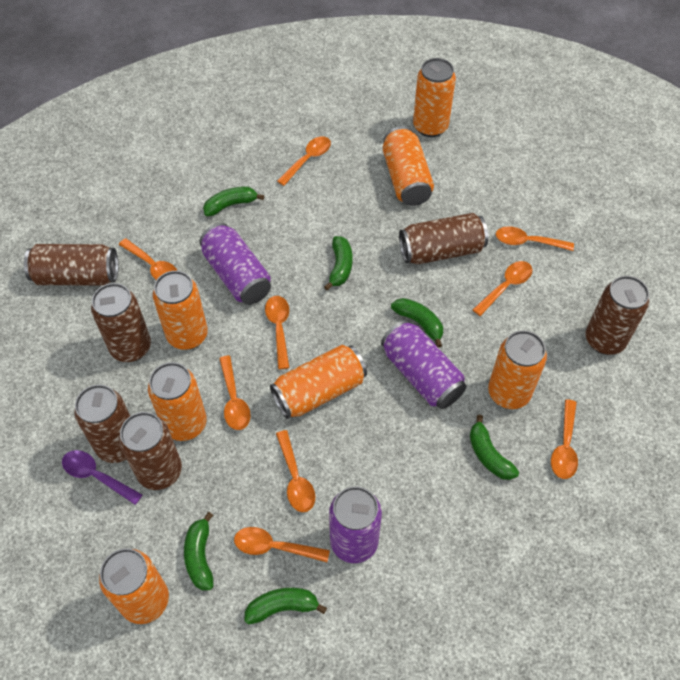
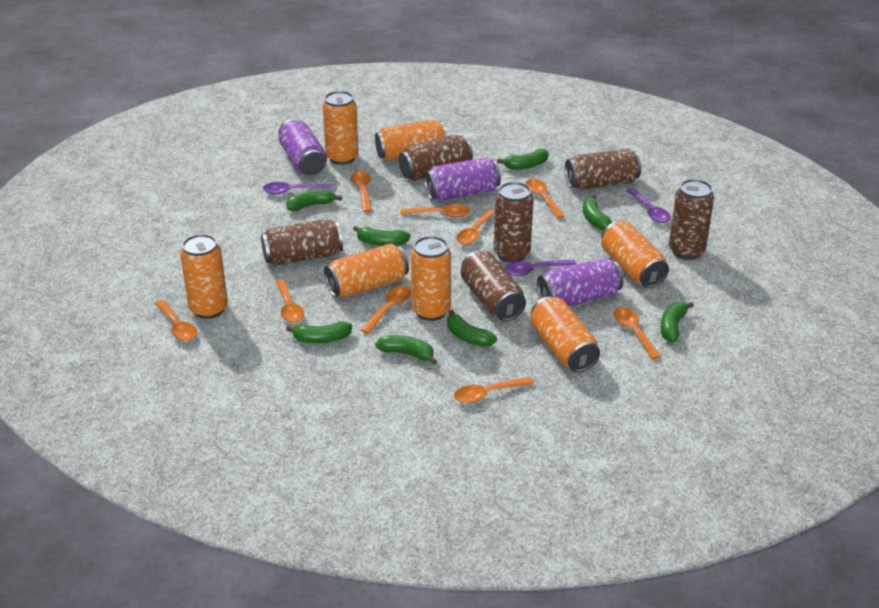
green banana: [184,512,214,590] [203,187,264,216] [244,588,327,624] [324,236,352,290] [391,298,443,348] [470,415,519,480] = 6 -> [286,189,342,211] [286,321,352,343] [353,226,411,246] [375,335,437,364] [447,310,497,347] [497,149,549,170] [583,194,612,231] [660,302,694,342] = 8
purple spoon: [62,450,142,505] = 1 -> [263,182,332,194] [504,260,577,276] [626,188,671,223] = 3

